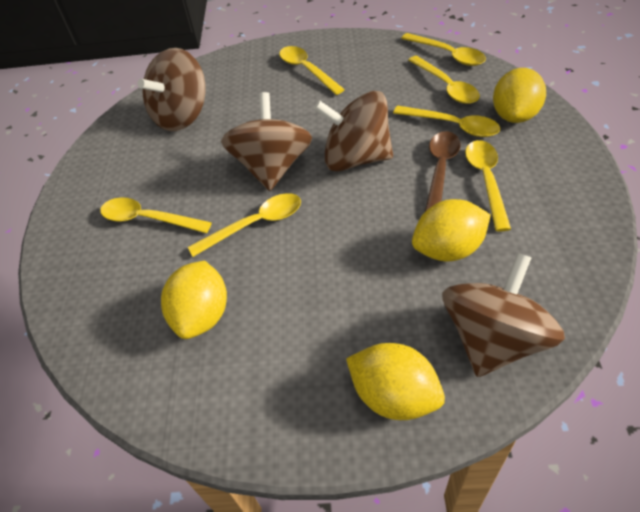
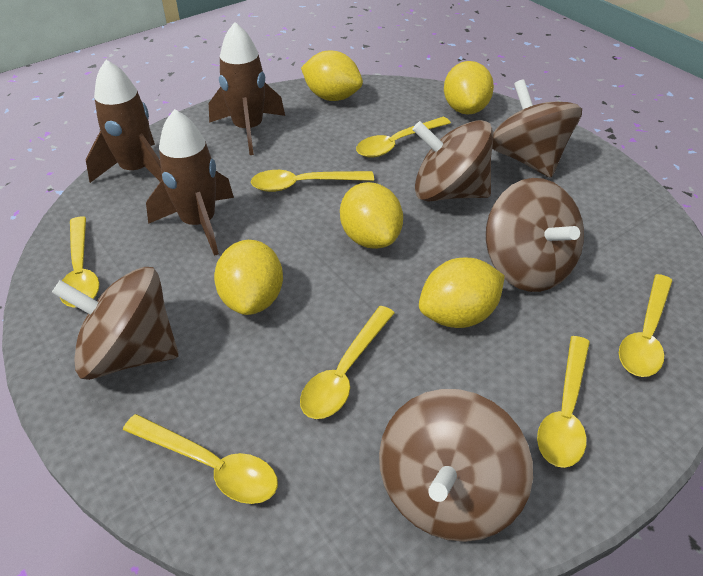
brown rocket: none = 0 -> [86,60,162,183] [146,109,234,256] [209,22,285,155] = 3
brown spinning top: [137,48,205,131] [221,92,312,191] [314,91,393,172] [442,253,565,377] = 4 -> [52,267,179,380] [379,389,533,542] [412,120,494,202] [486,178,584,292] [492,79,582,178] = 5
brown spoon: [425,131,460,211] = 1 -> none = 0
yellow lemon: [161,261,227,339] [346,343,445,420] [412,199,491,261] [493,68,546,123] = 4 -> [214,240,283,315] [301,51,363,101] [340,182,403,249] [419,258,505,328] [444,61,494,114] = 5

